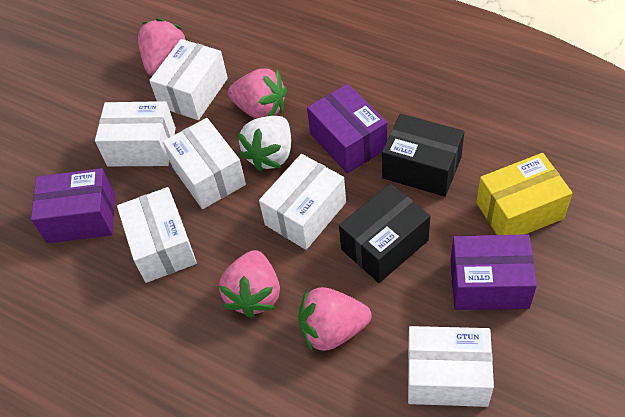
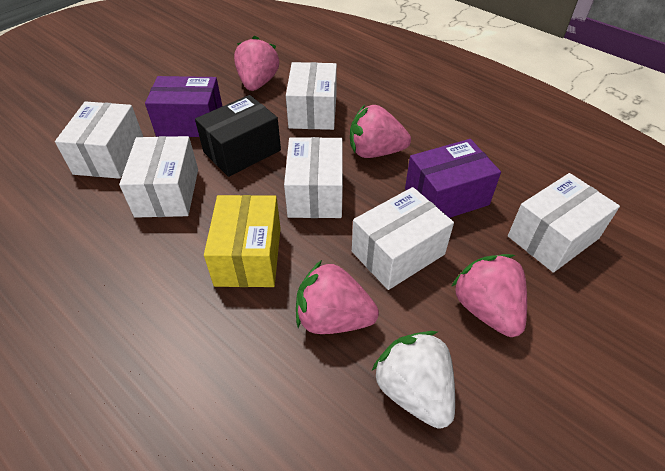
black box: [339,183,430,283] [382,114,464,197] = 2 -> [195,95,281,177] = 1
purple box: [31,168,115,243] [307,84,387,174] [450,234,537,310] = 3 -> [145,76,222,137] [405,139,501,218] = 2

